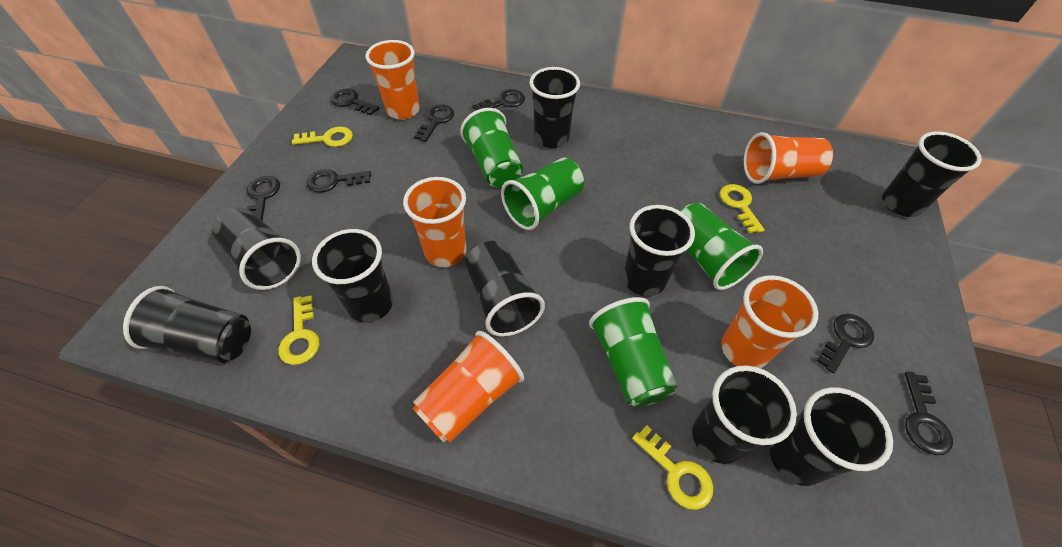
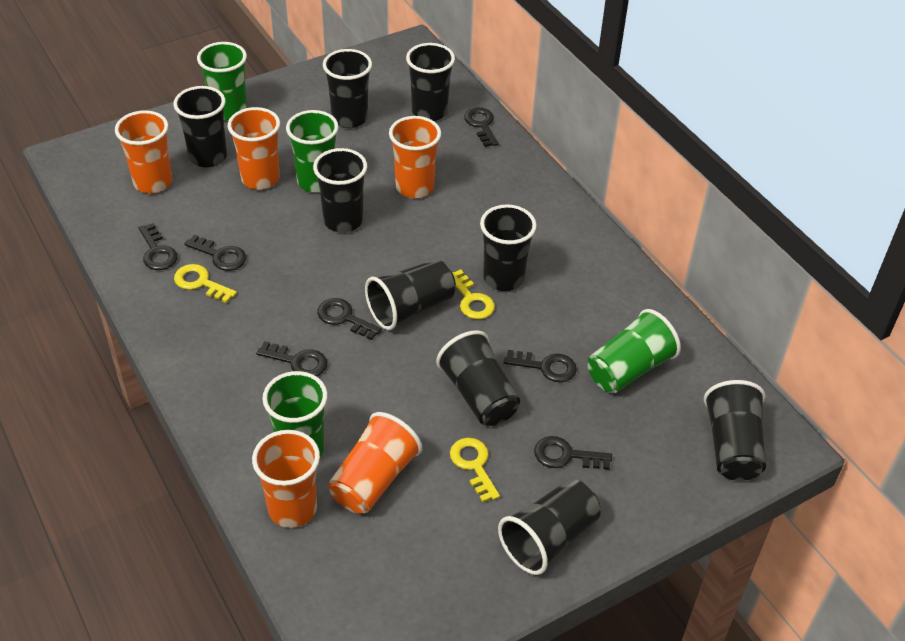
yellow key: [279,296,320,365] [292,126,353,147] [632,425,713,510] [720,184,765,234] = 4 -> [174,264,237,303] [450,438,500,502] [452,269,495,319] = 3

